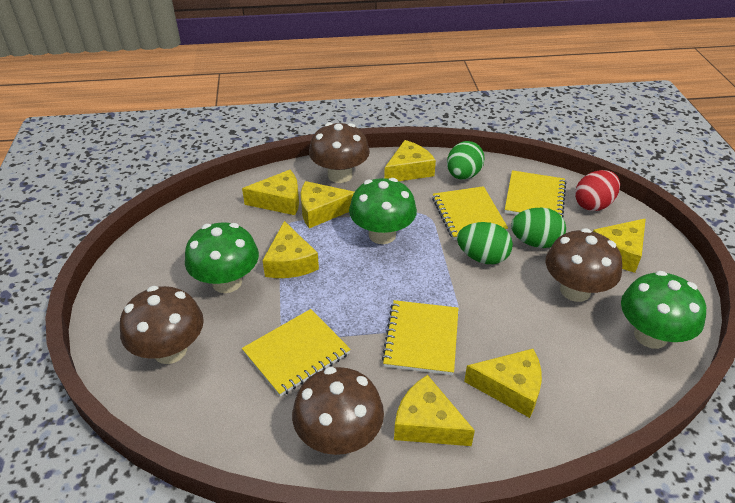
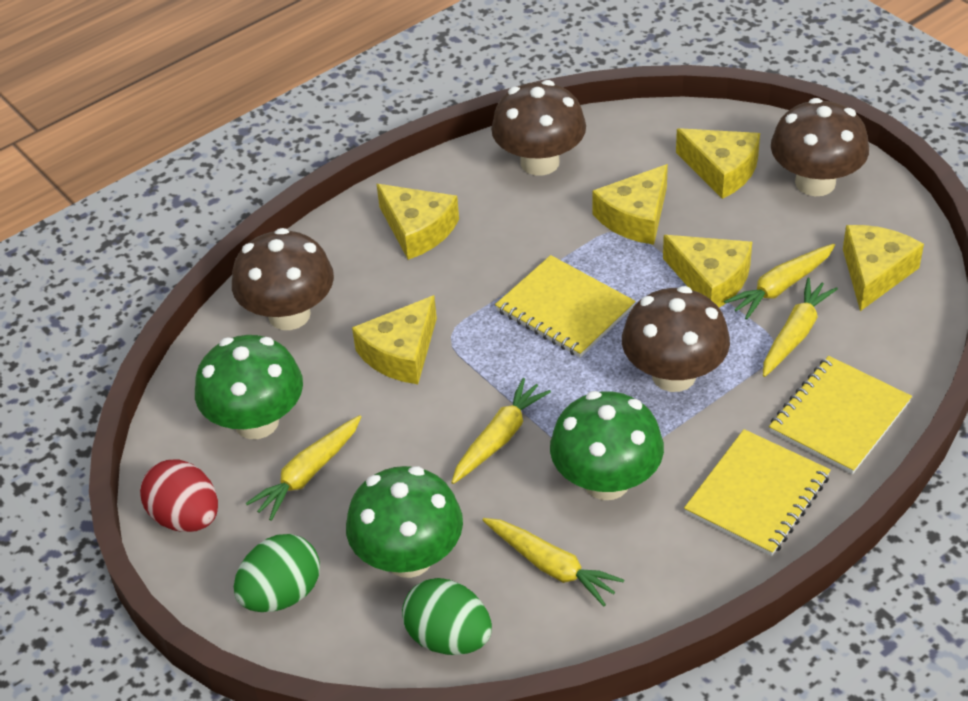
green egg: [447,141,485,180] [457,222,513,264] [511,208,566,248] = 3 -> [234,534,320,612] [402,578,492,655] = 2
yellow carrot: none = 0 -> [246,415,361,521] [451,378,551,484] [482,518,624,606] [724,244,835,320] [763,278,838,377] = 5
yellow cheese: [242,170,299,215] [262,221,319,278] [301,181,354,228] [384,140,436,181] [394,375,475,446] [464,349,542,418] [593,218,646,273] = 7 -> [352,295,437,384] [377,184,459,260] [592,164,668,245] [663,235,752,307] [676,128,760,199] [843,225,924,311] = 6
yellow notebook: [242,309,351,397] [382,300,459,375] [432,186,508,240] [505,170,566,218] = 4 -> [495,255,635,358] [684,429,831,556] [769,356,912,474] = 3

